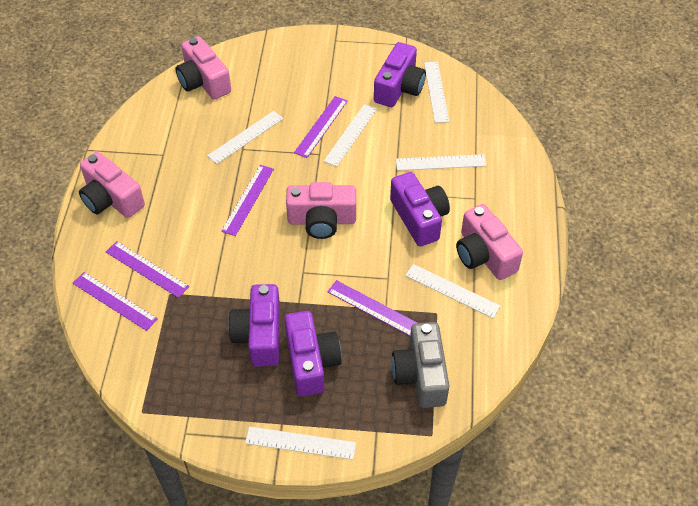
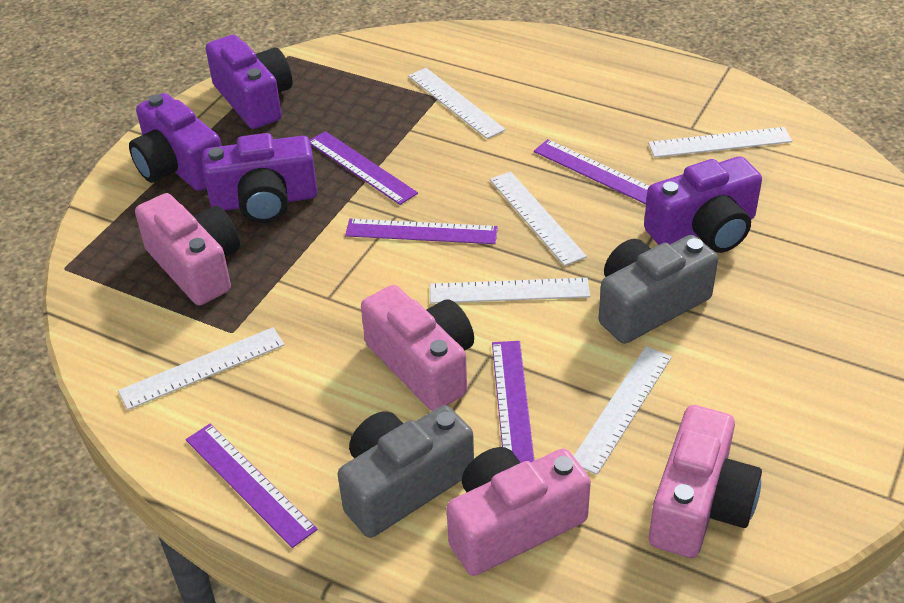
grey camera: [392,322,449,408] = 1 -> [338,405,474,538] [598,235,718,344] = 2

